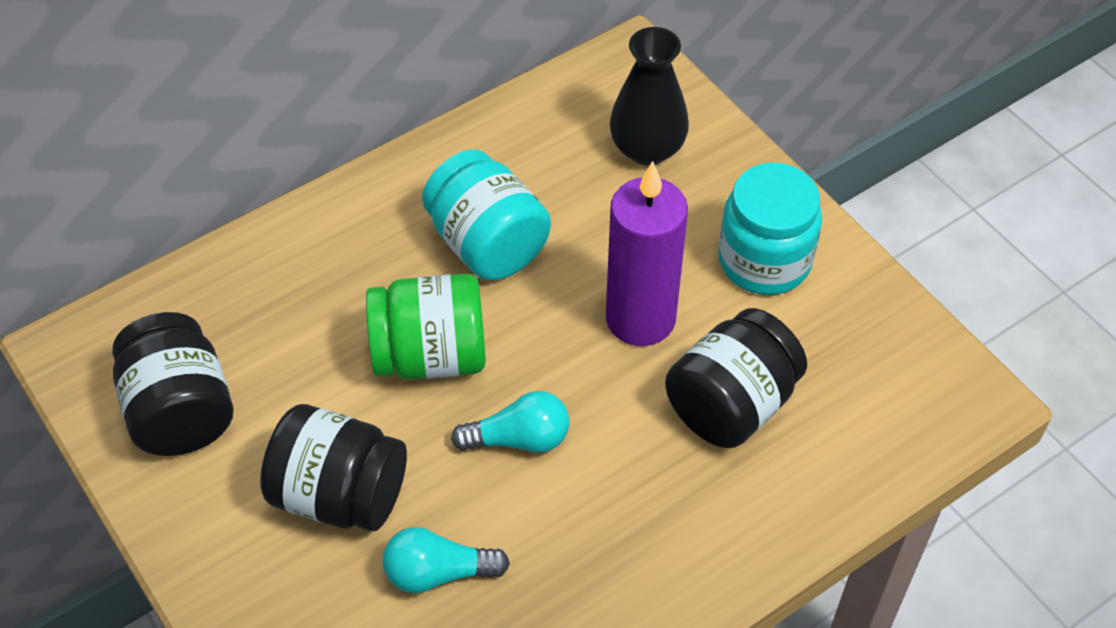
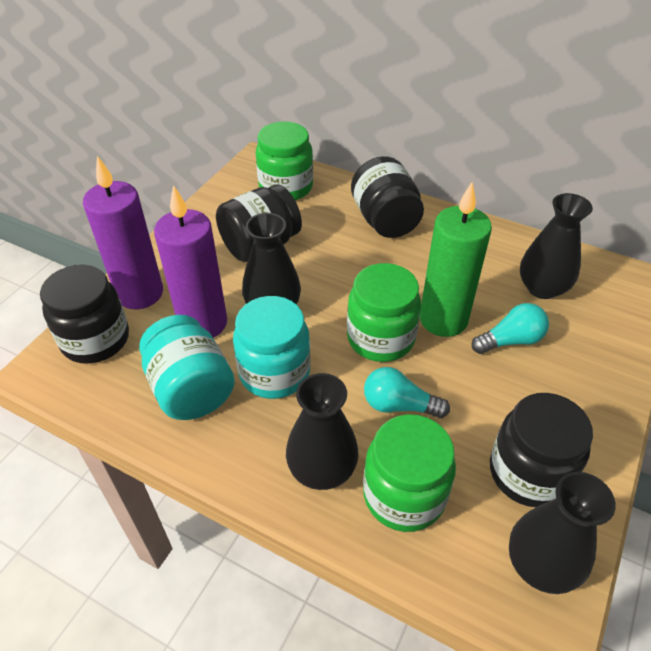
black jar: [112,312,233,456] [260,404,407,531] [665,308,807,448] = 3 -> [40,265,129,364] [216,184,302,262] [351,156,424,238] [490,393,593,507] = 4
black vase: [610,27,689,165] = 1 -> [242,213,301,305] [286,373,359,490] [509,472,616,594] [520,193,593,299] = 4
green candle: none = 0 -> [420,182,492,337] = 1
green jar: [366,274,486,380] = 1 -> [256,121,313,200] [347,263,421,362] [363,414,456,532] = 3
purple candle: [606,161,688,346] = 1 -> [83,156,163,309] [154,185,227,338] = 2

